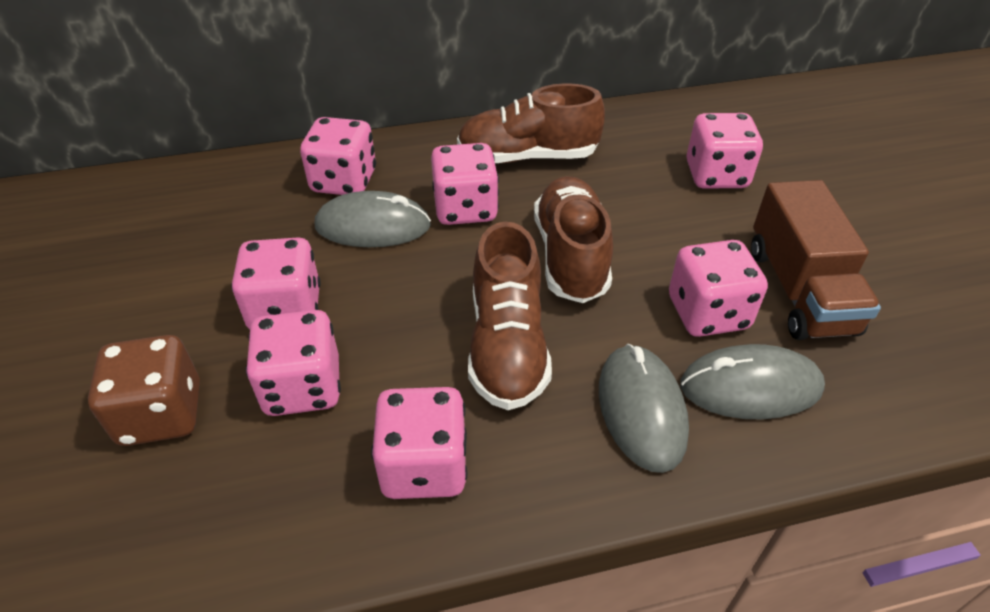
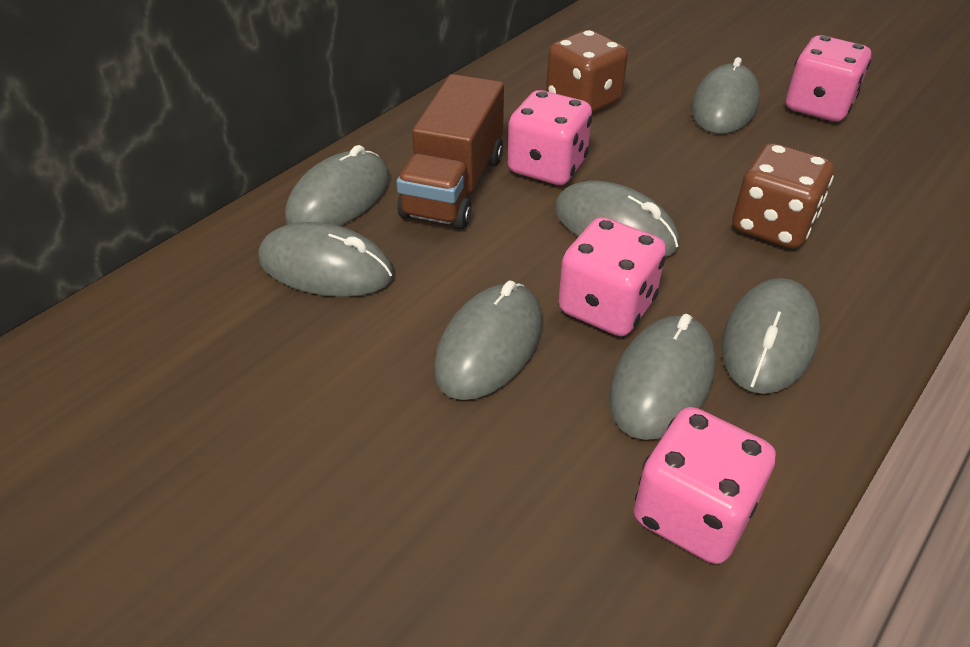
brown dice: [88,335,200,446] = 1 -> [546,30,628,113] [732,143,834,249] = 2
brown shoe: [457,83,605,163] [468,222,552,410] [534,176,613,303] = 3 -> none = 0
grey mouse: [315,191,431,247] [599,344,689,473] [681,344,825,419] = 3 -> [258,222,394,297] [285,145,389,226] [434,281,542,400] [555,181,679,257] [609,314,716,440] [691,57,760,134] [722,278,820,394] = 7
pink dice: [231,237,321,329] [246,310,341,416] [300,117,376,195] [371,387,467,499] [431,143,499,225] [669,240,768,337] [687,113,763,189] = 7 -> [508,90,592,185] [558,217,666,336] [634,407,776,564] [786,35,871,122] = 4

